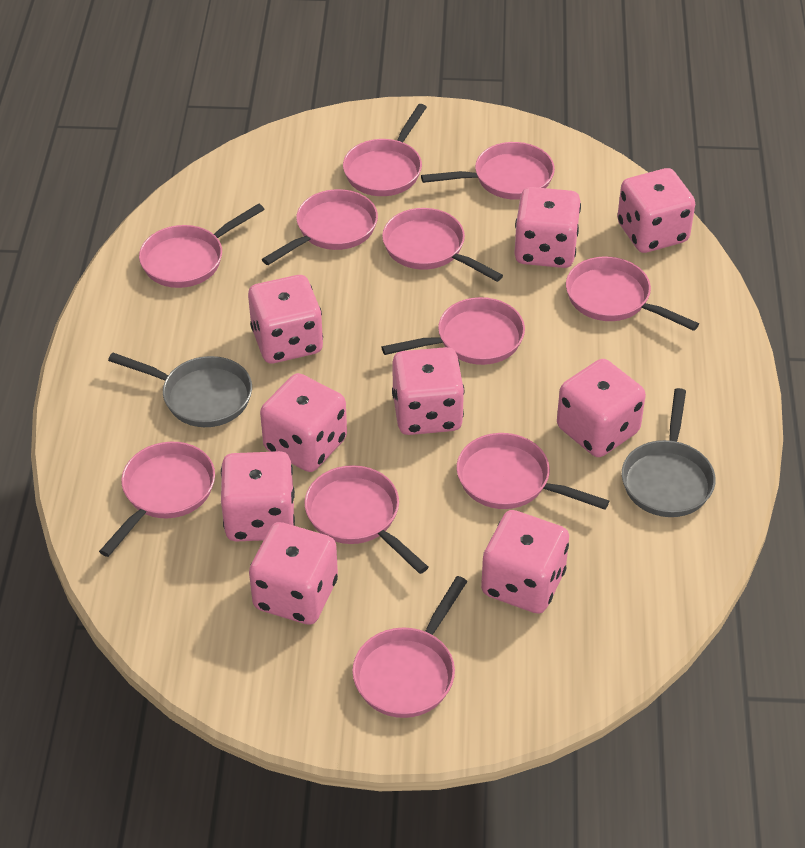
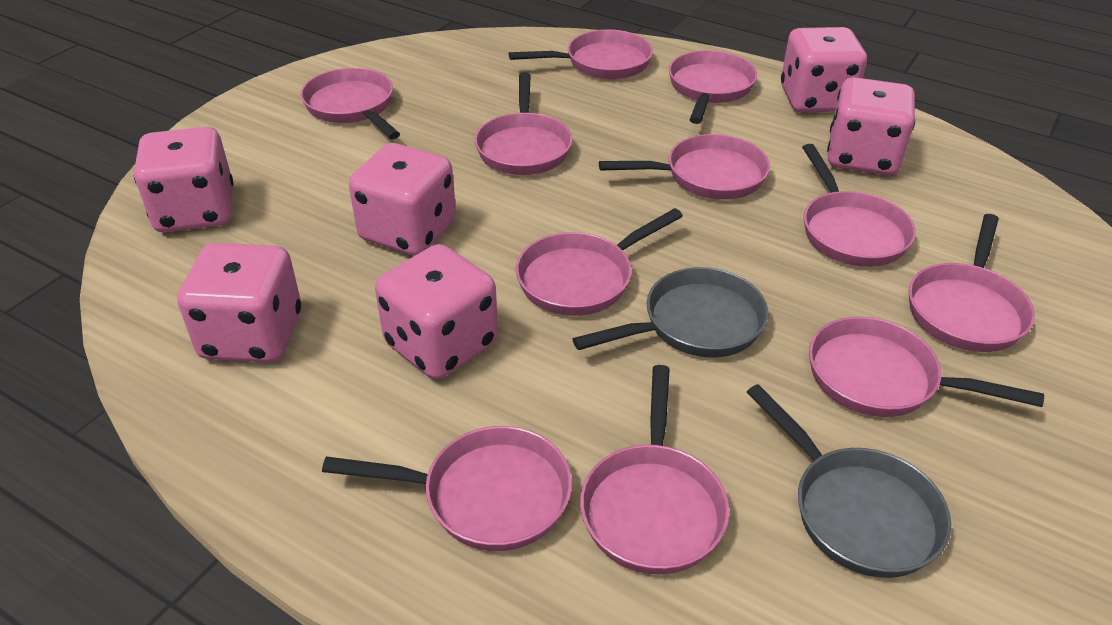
pink dice: [221,451,295,541] [248,275,323,363] [249,522,338,625] [260,373,347,472] [392,347,464,435] [481,510,569,614] [514,187,581,268] [557,359,646,457] [617,168,695,253] = 9 -> [134,127,234,232] [178,243,301,363] [349,143,456,256] [375,244,498,379] [781,27,867,113] [827,77,915,175] = 6

